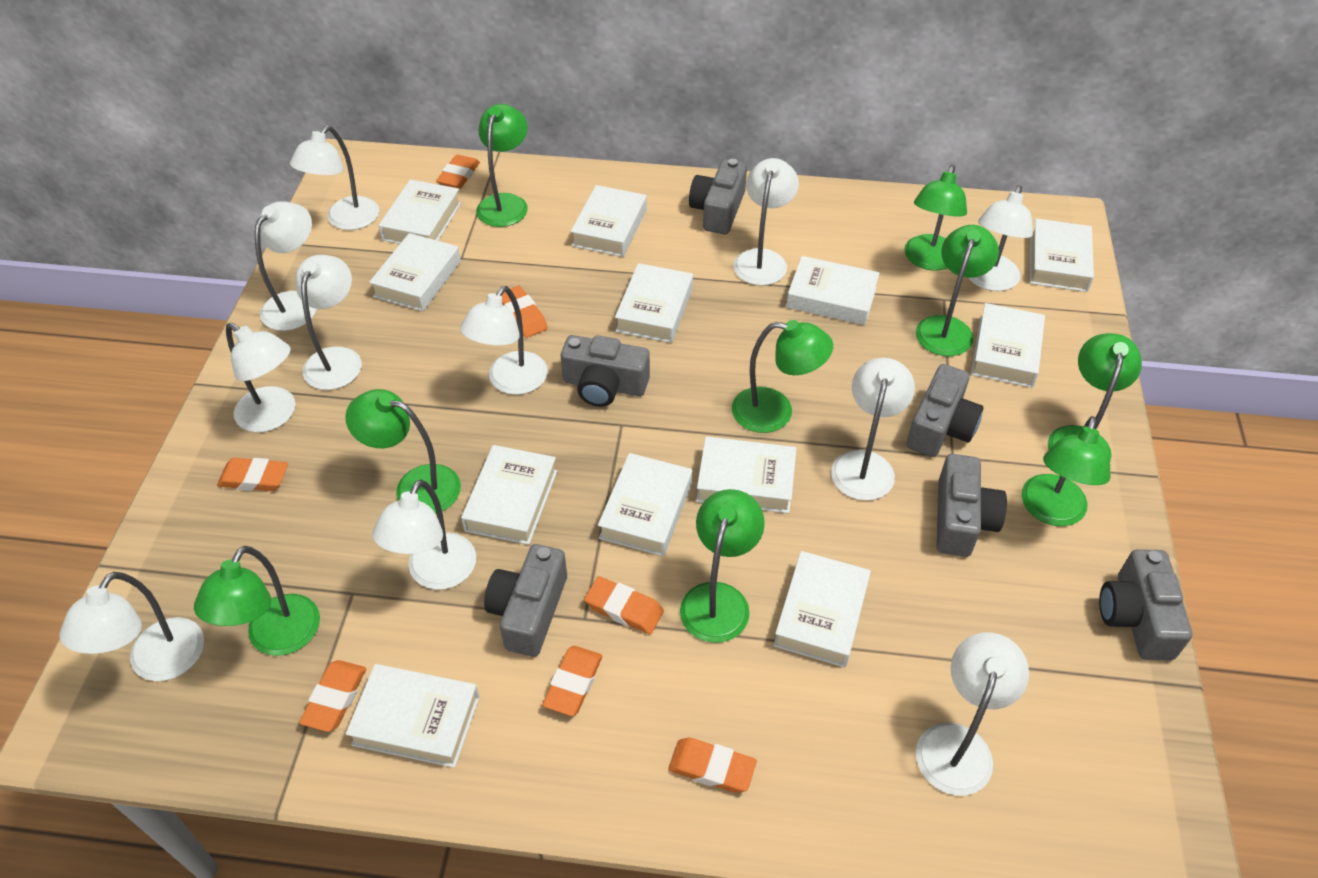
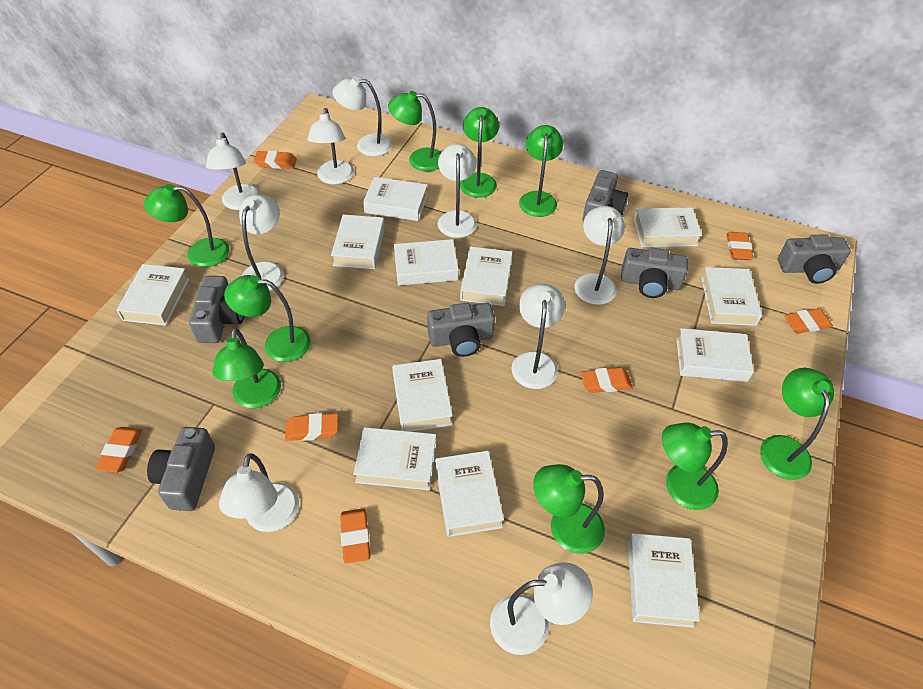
white lamp: [59,572,204,681] [226,323,295,432] [255,201,317,331] [290,126,379,230] [295,255,362,390] [372,479,476,590] [460,286,548,395] [733,158,799,286] [831,358,915,501] [916,632,1029,796] [969,185,1033,291] = 11 -> [206,133,261,210] [219,453,299,532] [239,195,284,291] [307,108,354,184] [332,76,392,156] [438,144,477,238] [490,562,593,655] [511,284,565,389] [574,206,625,305] = 9

